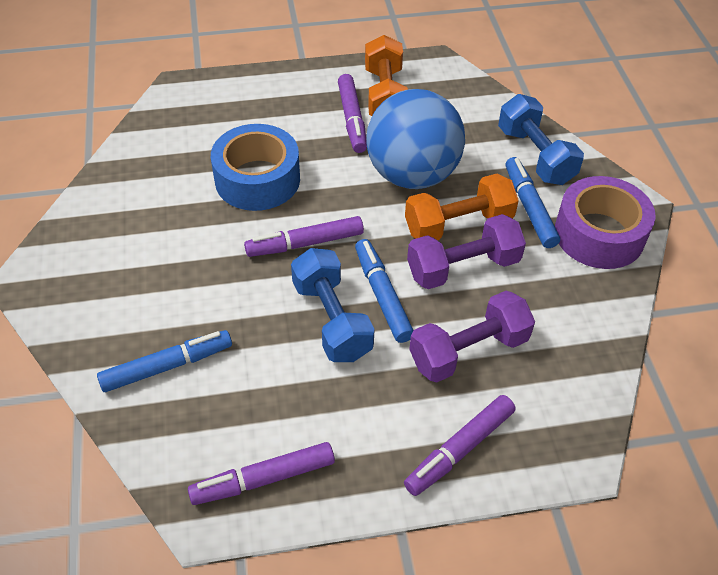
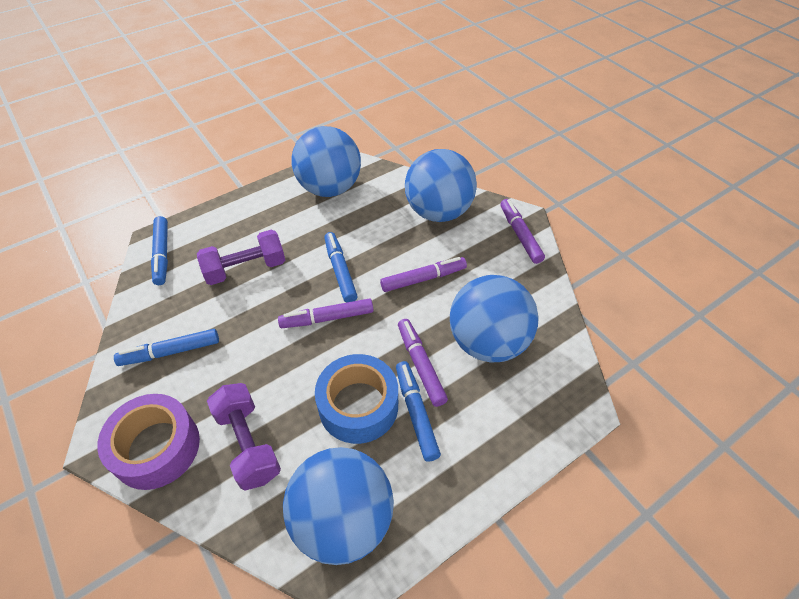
blue ball: [366,89,465,189] = 1 -> [283,447,394,565] [292,126,361,197] [405,149,477,222] [450,275,539,362] = 4
blue dumbbell: [291,248,375,362] [498,94,584,185] = 2 -> none = 0
blue marker: [97,330,232,392] [355,239,414,343] [506,157,560,248] = 3 -> [114,329,219,366] [151,216,168,285] [324,232,357,303] [396,361,441,462] = 4
orange dumbbell: [365,35,408,116] [405,174,519,240] = 2 -> none = 0

